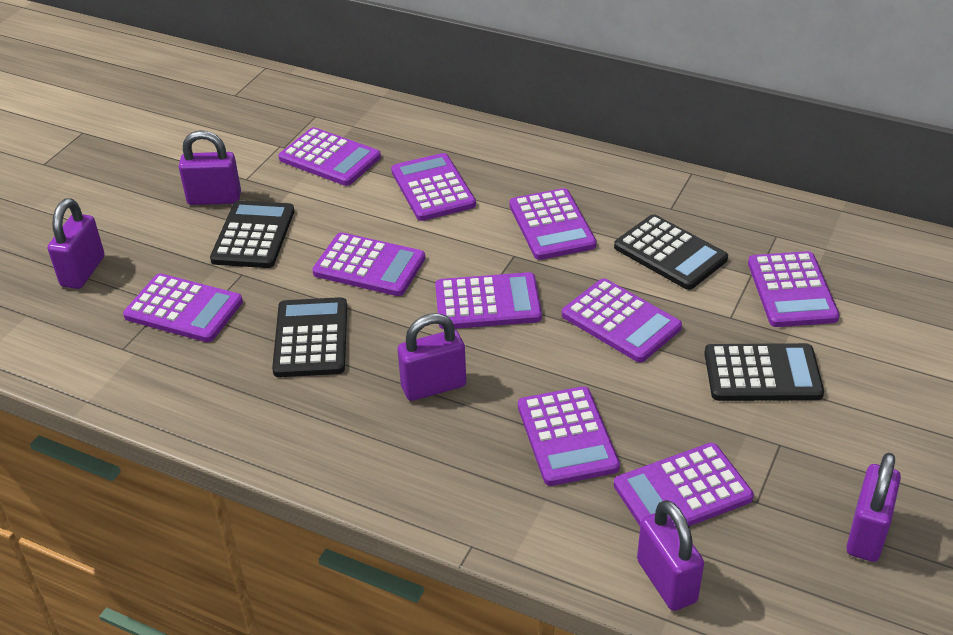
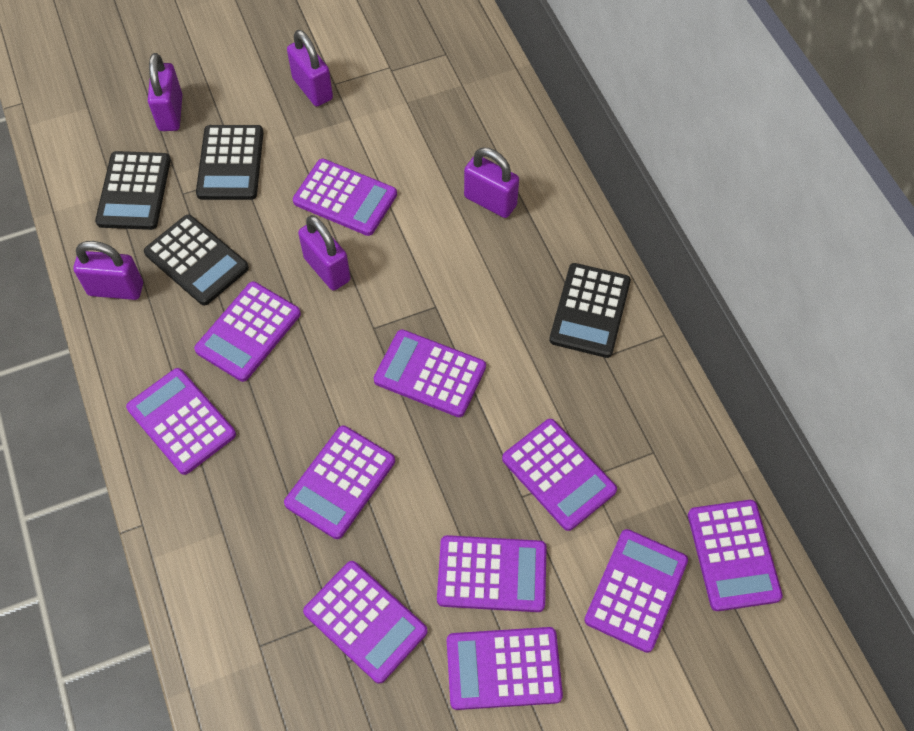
purple calculator: [123,273,243,342] [279,127,381,186] [312,232,425,296] [391,153,476,221] [435,272,542,329] [509,188,597,260] [518,386,620,486] [562,279,682,362] [614,443,754,526] [748,251,840,327] = 10 -> [126,368,236,475] [194,282,301,382] [284,426,395,539] [293,159,397,236] [303,561,428,684] [374,329,486,417] [437,535,547,612] [447,627,563,710] [502,419,617,531] [584,529,688,653] [688,500,783,611] = 11

